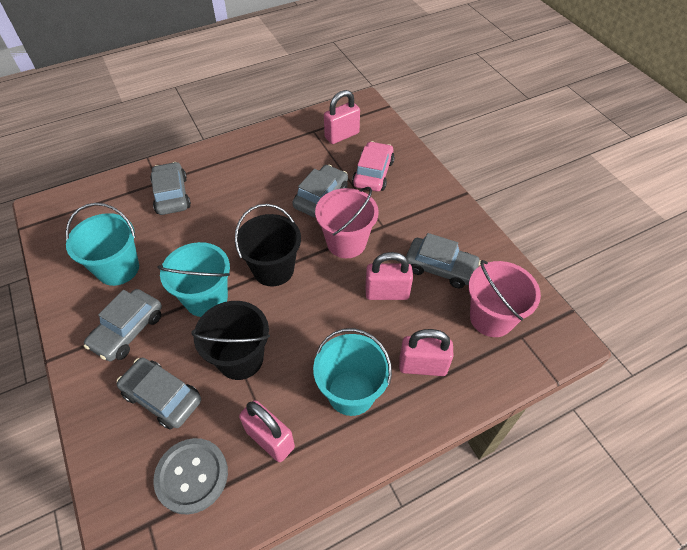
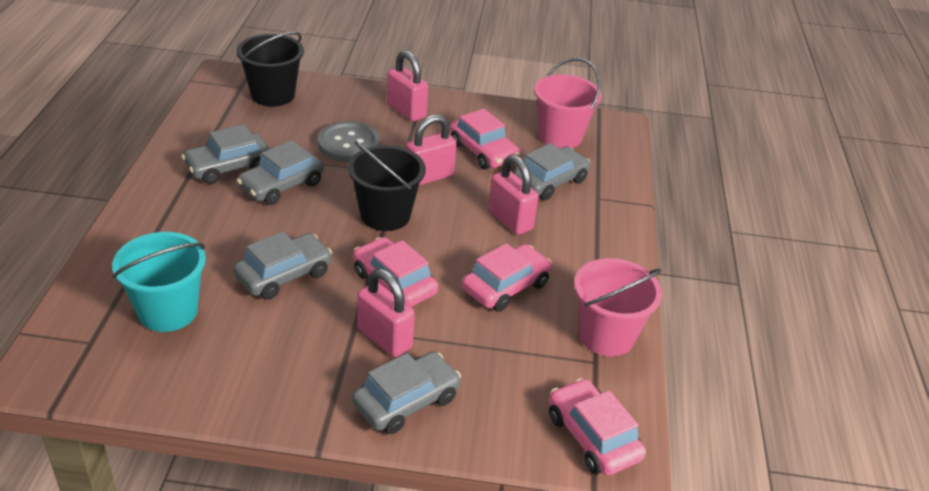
pink car: [352,141,395,192] = 1 -> [353,237,438,307] [450,109,520,170] [462,243,552,312] [549,378,646,476] = 4
turquoise bucket: [66,203,139,286] [157,242,230,317] [313,328,392,416] = 3 -> [112,232,206,332] = 1

